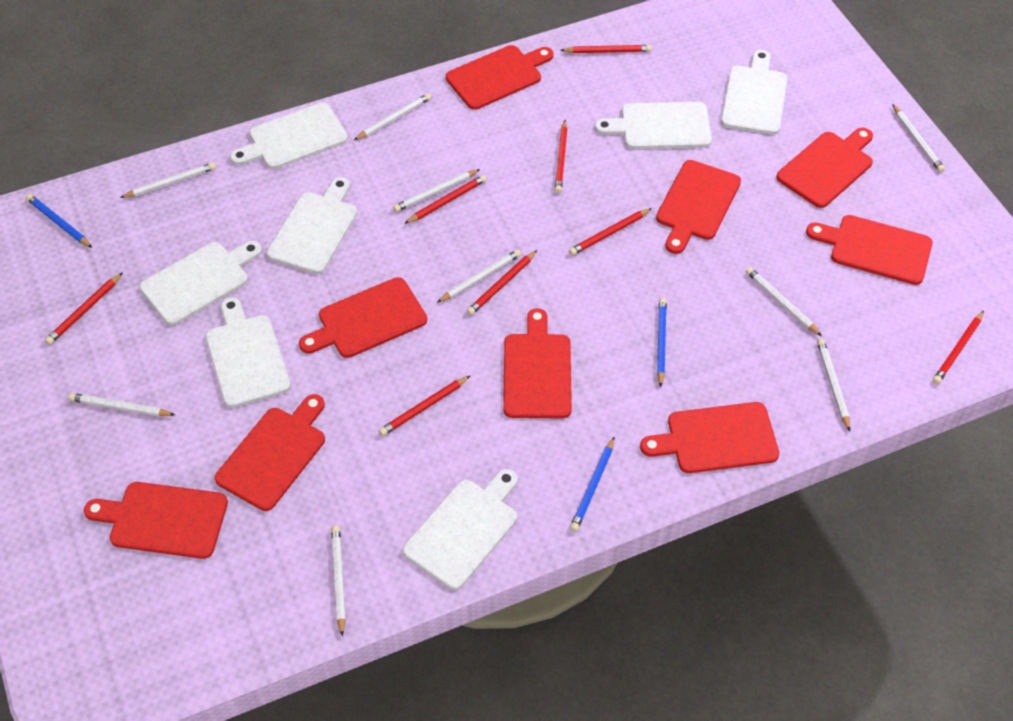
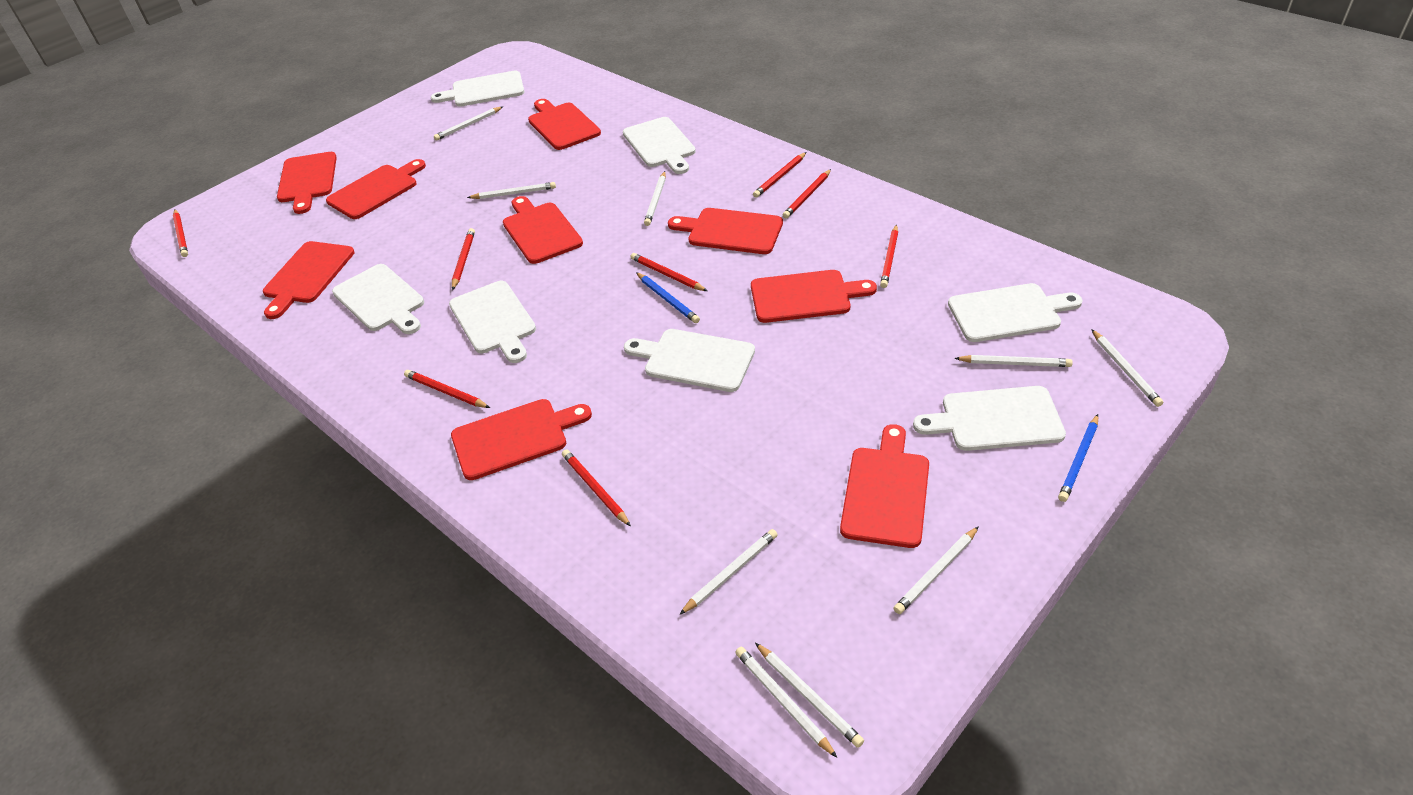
blue pencil: [26,194,92,248] [570,437,614,531] [657,298,667,387] = 3 -> [636,272,700,323] [1058,414,1098,502] = 2

